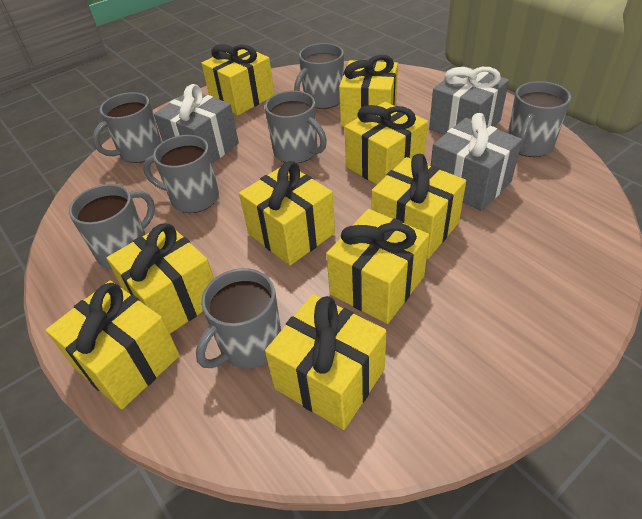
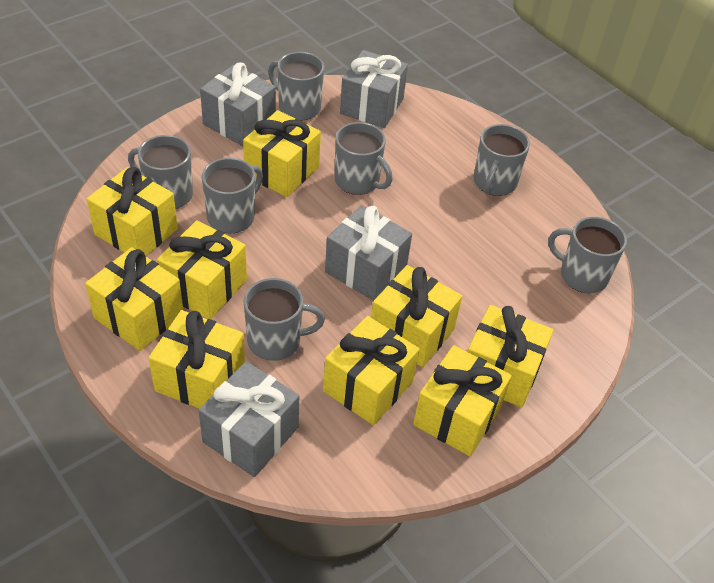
grey gift: [154,84,239,164] [429,66,509,135] [431,113,522,211] = 3 -> [198,361,299,477] [200,62,276,146] [325,205,412,301] [340,50,408,128] = 4

